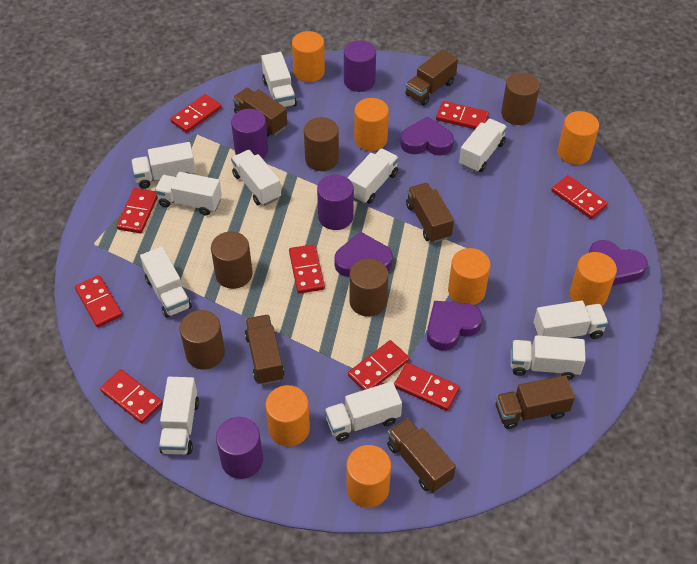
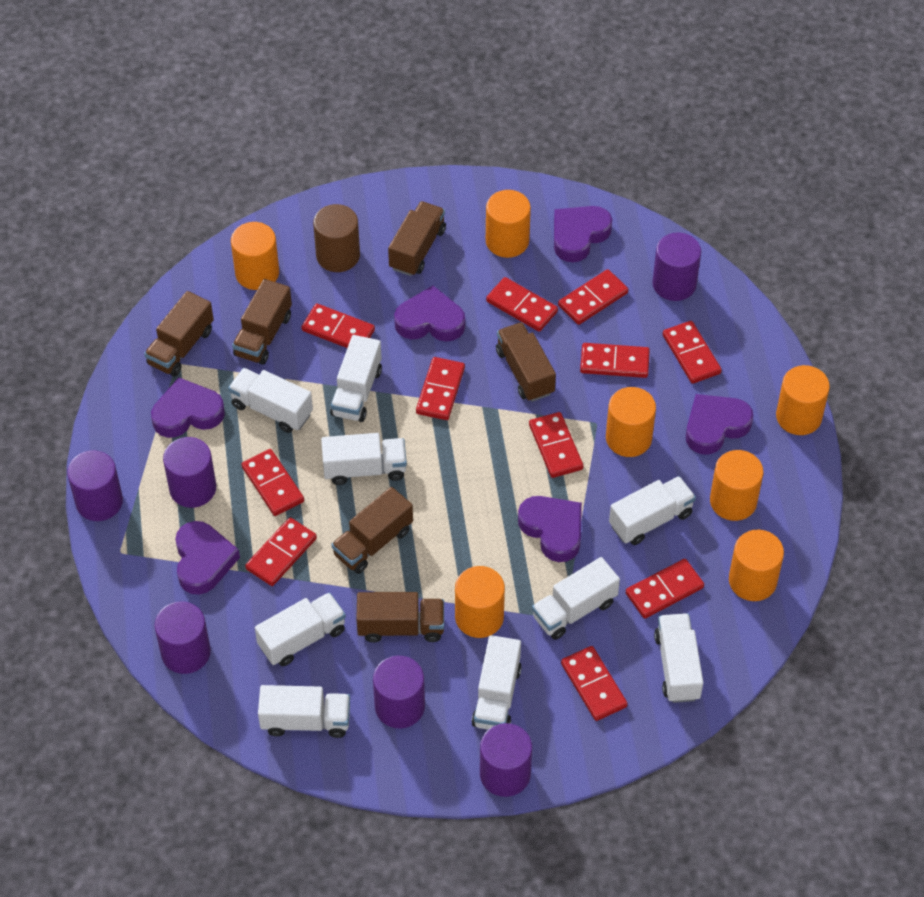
brown cylinder: [180,310,225,370] [211,231,252,289] [304,117,339,171] [349,259,389,317] [501,73,540,125] = 5 -> [313,204,360,272] = 1
purple cylinder: [216,417,263,479] [231,109,268,159] [317,174,354,230] [344,40,376,92] = 4 -> [67,450,123,521] [154,601,211,674] [163,437,216,508] [373,656,425,728] [480,723,532,797] [652,232,701,301] = 6
purple heart: [334,232,393,277] [400,116,454,156] [427,301,483,351] [589,240,648,286] = 4 -> [151,377,225,438] [175,521,240,595] [394,286,465,342] [518,496,582,562] [554,206,612,262] [686,394,753,454] = 6
red domino: [75,275,122,327] [100,369,163,423] [117,188,158,233] [170,94,221,133] [289,244,325,294] [348,340,410,390] [394,363,460,411] [436,101,489,129] [551,175,608,219] = 9 -> [241,449,304,516] [245,517,317,586] [301,304,375,348] [416,357,465,420] [486,277,558,332] [529,412,583,478] [558,269,628,325] [561,646,628,721] [580,343,650,378] [626,559,704,619] [663,321,722,384] = 11
white truck: [131,142,196,189] [140,246,192,318] [155,172,222,216] [159,377,199,455] [231,150,281,206] [261,52,297,107] [325,382,402,441] [347,149,399,204] [459,119,507,172] [511,335,586,380] [533,300,608,339] = 11 -> [228,368,313,433] [255,592,346,666] [258,685,350,738] [321,433,407,485] [330,335,382,422] [471,635,522,730] [532,557,620,640] [609,476,696,545] [654,613,703,703] = 9

